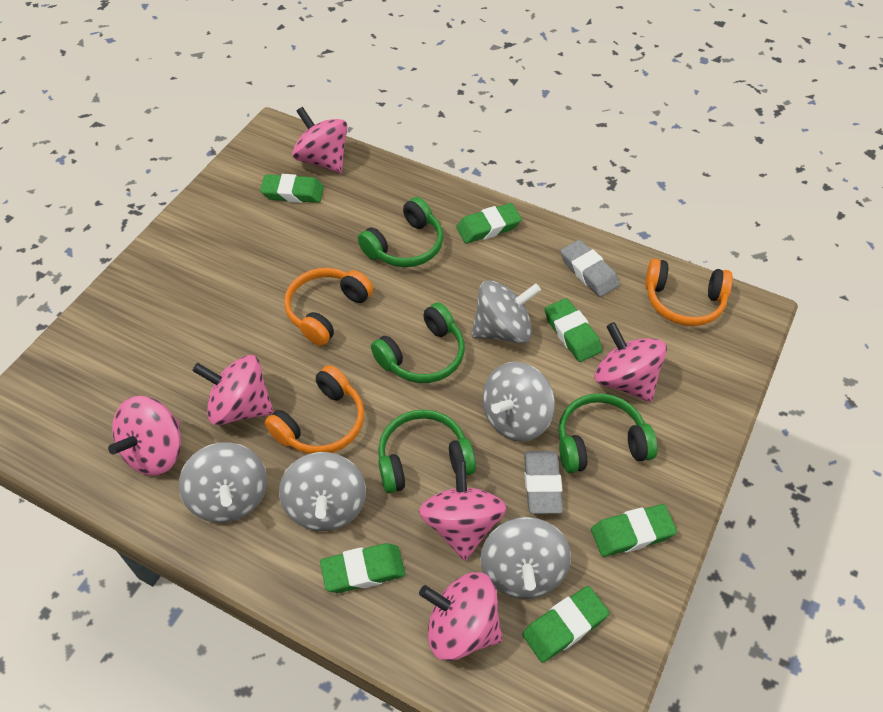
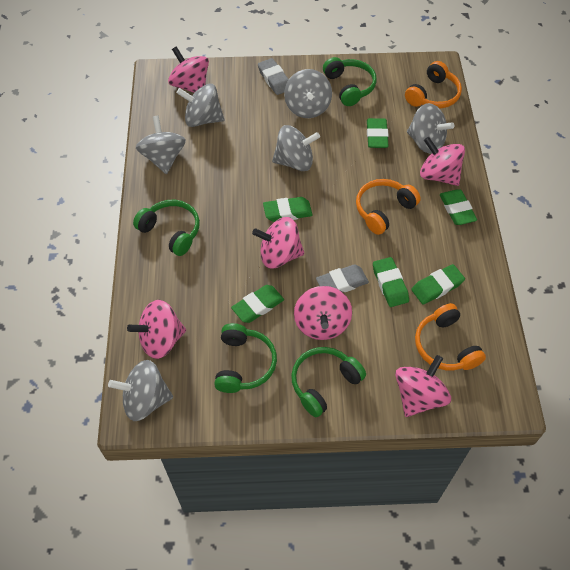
grey spinning top: [179,442,267,523] [279,452,366,531] [471,280,541,343] [480,517,571,599] [483,362,555,442] = 5 -> [108,360,173,421] [136,116,186,174] [176,84,224,127] [272,125,320,171] [284,69,332,118] [407,103,455,154] = 6

